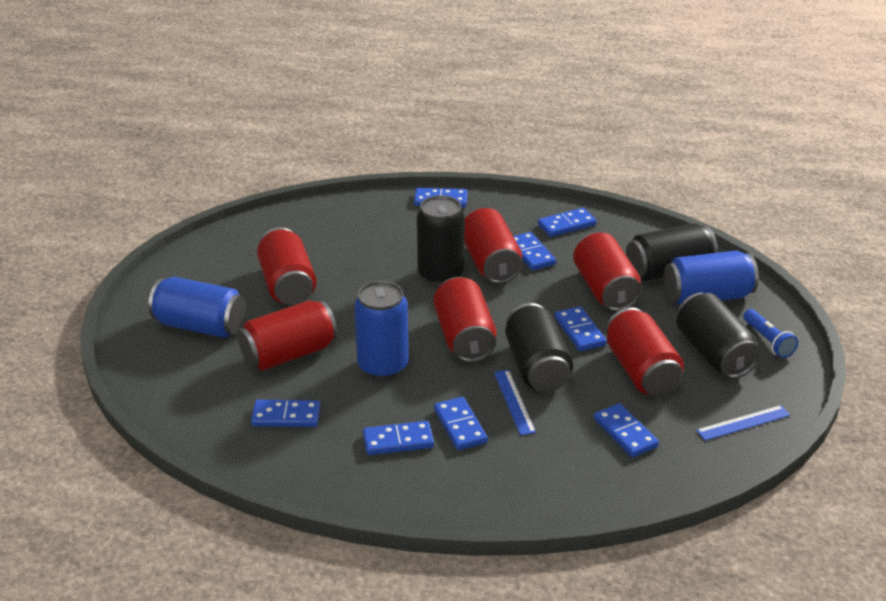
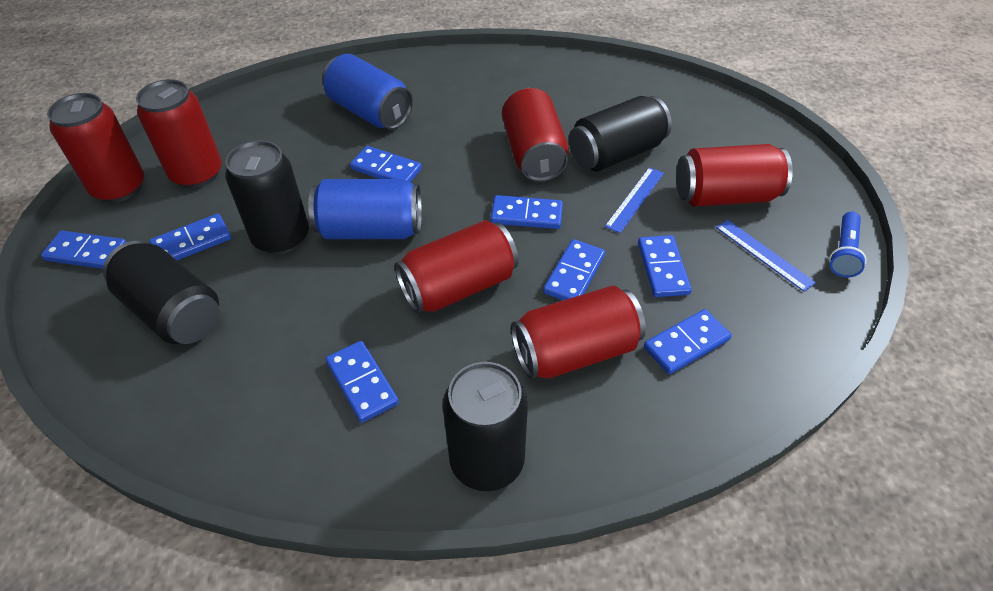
blue can: [148,277,246,338] [354,281,409,379] [664,250,759,305] = 3 -> [308,179,422,239] [322,54,413,129] = 2

